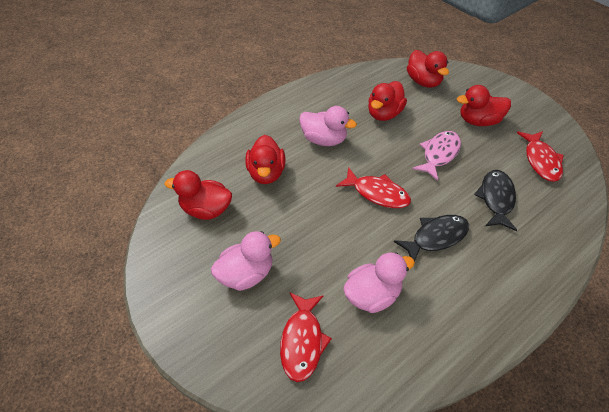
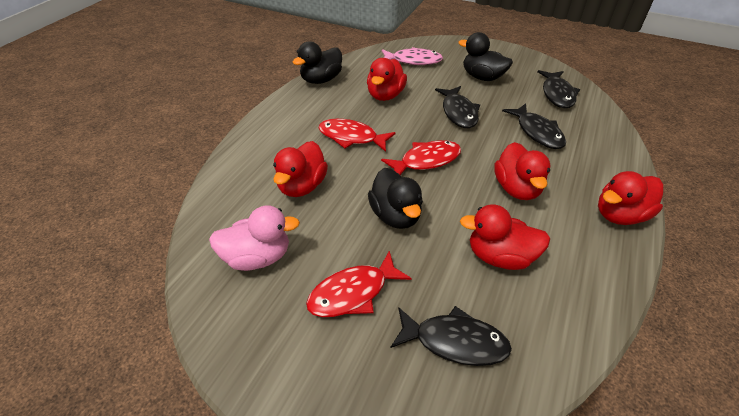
black duck: none = 0 -> [293,41,342,84] [368,168,423,229] [458,32,513,81] = 3
black fish: [394,215,469,261] [474,170,517,231] = 2 -> [390,306,512,366] [435,86,480,128] [502,103,566,149] [538,70,580,108] = 4
pink duck: [211,231,281,291] [299,106,357,146] [343,252,415,313] = 3 -> [209,206,300,271] = 1

